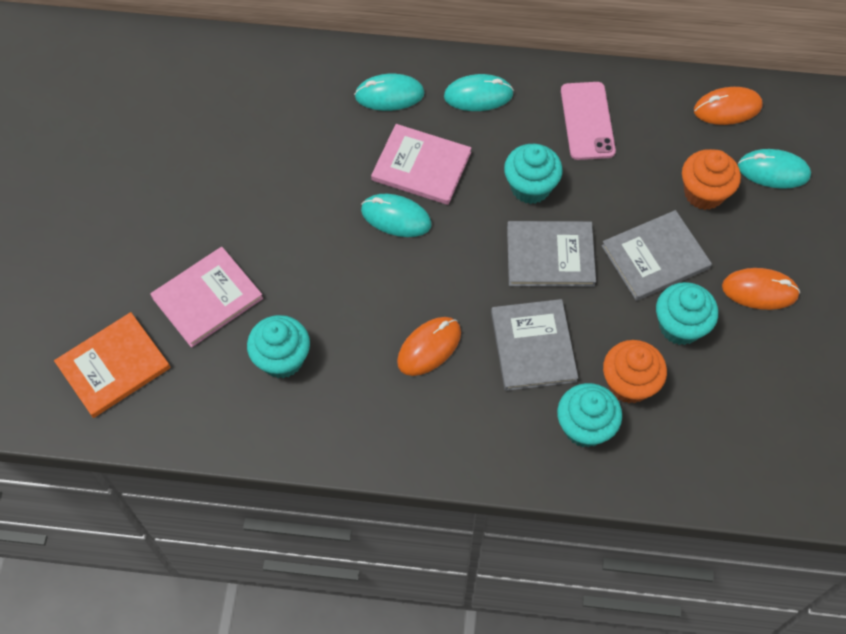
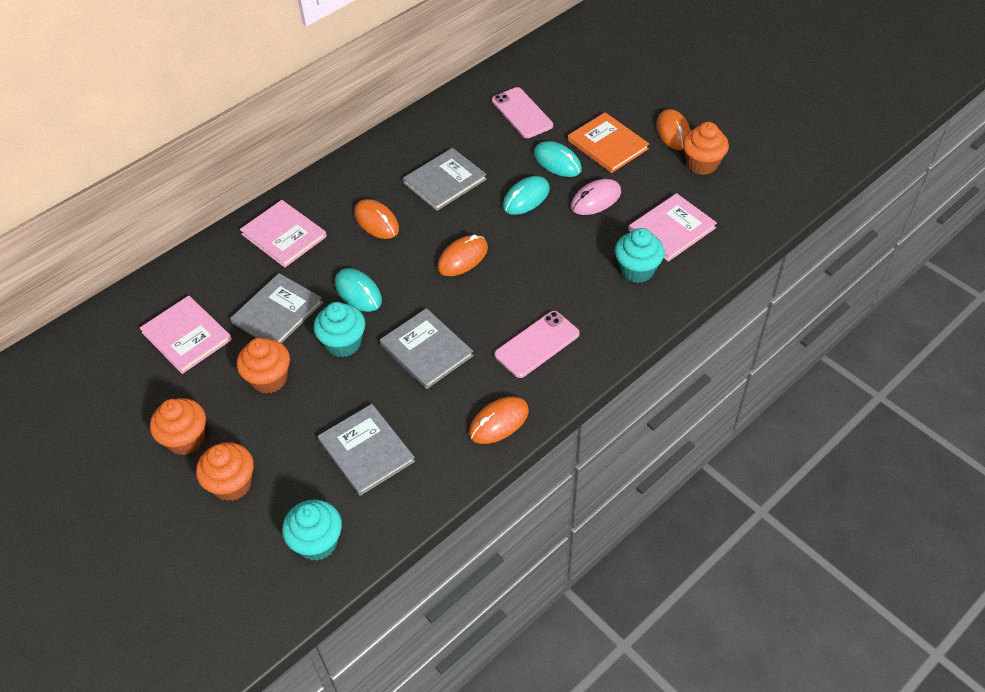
grey book: [491,299,578,391] [507,221,596,287] [602,210,712,301] = 3 -> [230,273,323,343] [318,404,415,496] [380,308,474,389] [403,148,487,211] = 4
orange cupcake: [603,340,667,403] [682,149,741,210] = 2 -> [150,398,206,455] [196,442,254,501] [237,338,290,394] [683,122,729,175] = 4
orange mouse: [397,317,461,376] [694,87,763,125] [722,268,800,310] = 3 -> [354,199,399,239] [437,235,488,276] [469,397,529,444] [656,109,691,150] = 4
pink book: [150,247,263,348] [371,124,471,205] = 2 -> [140,296,232,374] [240,200,327,268] [628,193,717,262] = 3
pink mouse: none = 0 -> [571,179,621,215] = 1
pink phone: [561,82,616,160] = 1 -> [492,87,553,138] [495,311,580,378] = 2
turquoise cupcake: [247,315,310,379] [504,144,563,204] [557,383,622,448] [656,282,718,345] = 4 -> [282,499,342,561] [313,302,365,357] [615,228,665,283] = 3
turquoise mouse: [354,74,424,111] [361,194,432,237] [444,74,514,111] [738,149,811,189] = 4 -> [335,268,382,312] [503,176,550,215] [534,141,582,177] = 3

